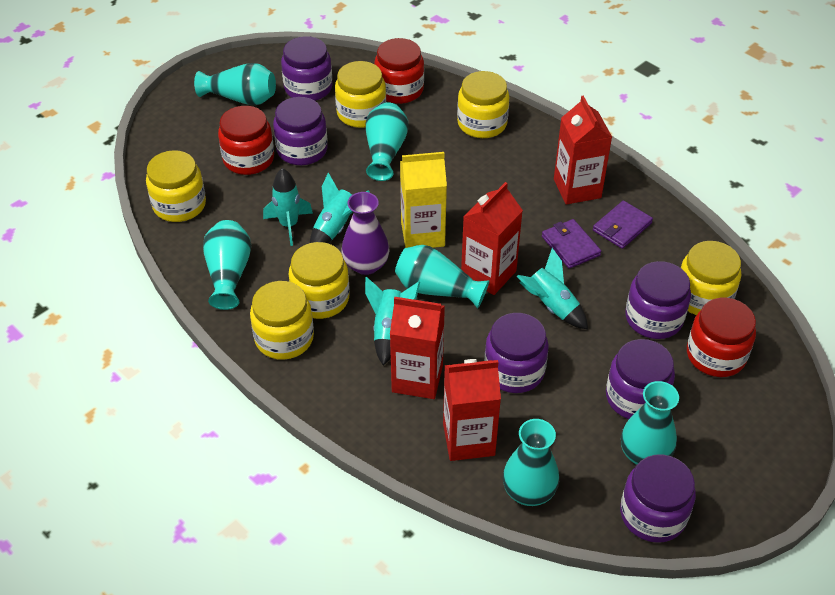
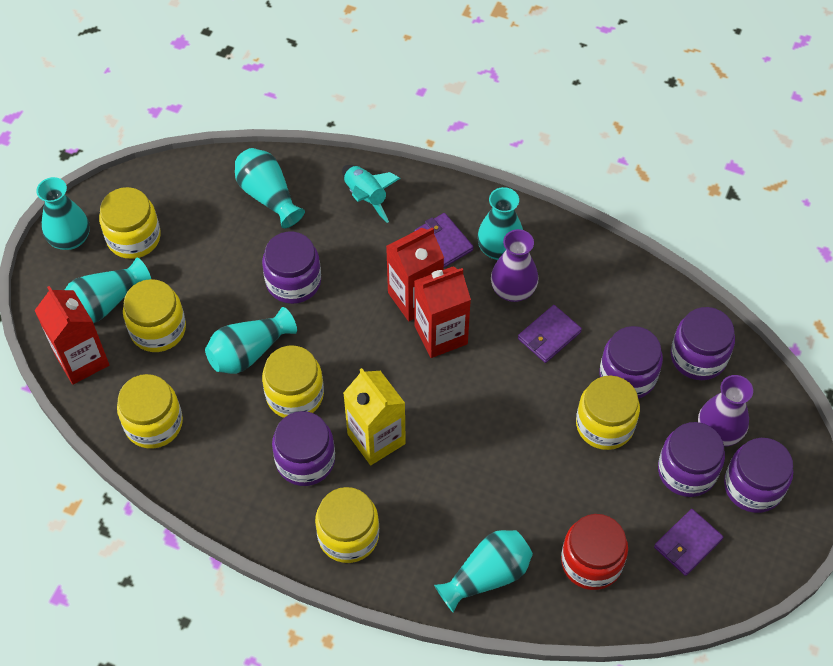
purple vase: [342,192,389,275] = 1 -> [491,229,538,302] [698,375,753,446] = 2
purple wallet: [542,219,601,269] [593,200,653,249] = 2 -> [414,213,473,267] [518,305,582,363] [654,509,723,576] = 3
red carton: [390,297,445,399] [443,359,501,461] [461,182,523,295] [554,96,612,205] = 4 -> [34,286,109,385] [386,227,444,321] [415,266,471,358] = 3
red jar: [218,106,274,175] [374,38,424,104] [687,298,756,377] = 3 -> [561,514,628,590] = 1
turquoise rocket: [263,168,313,246] [310,173,370,243] [365,277,420,366] [516,248,588,329] = 4 -> [342,165,401,223] = 1

